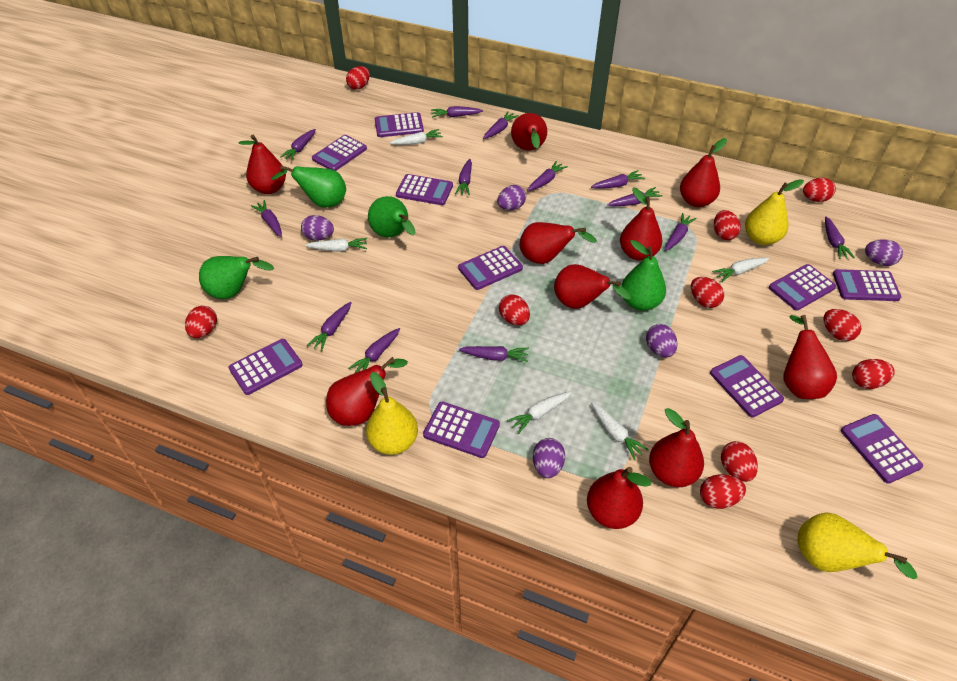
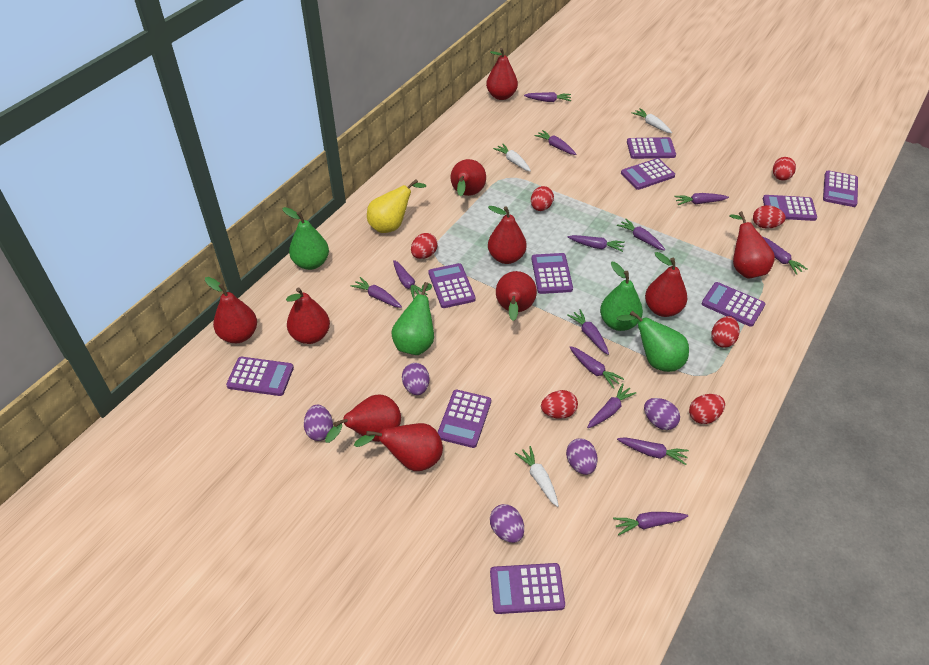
red egg: [185,306,217,338] [346,66,370,90] [499,295,530,325] [691,277,724,308] [700,474,746,509] [714,210,741,240] [721,441,758,482] [803,178,836,202] [823,309,861,341] [852,359,895,389] = 10 -> [411,233,438,259] [531,186,554,211] [541,390,578,419] [689,394,725,424] [711,316,740,348] [753,205,786,229] [773,157,796,181] = 7
white carrot: [305,238,367,252] [390,129,443,145] [507,392,572,434] [591,402,649,460] [712,257,769,282] = 5 -> [493,144,531,172] [515,446,559,507] [632,108,672,133] = 3
yellow pear: [366,372,418,455] [745,179,804,245] [798,512,917,579] = 3 -> [367,179,426,233] = 1

